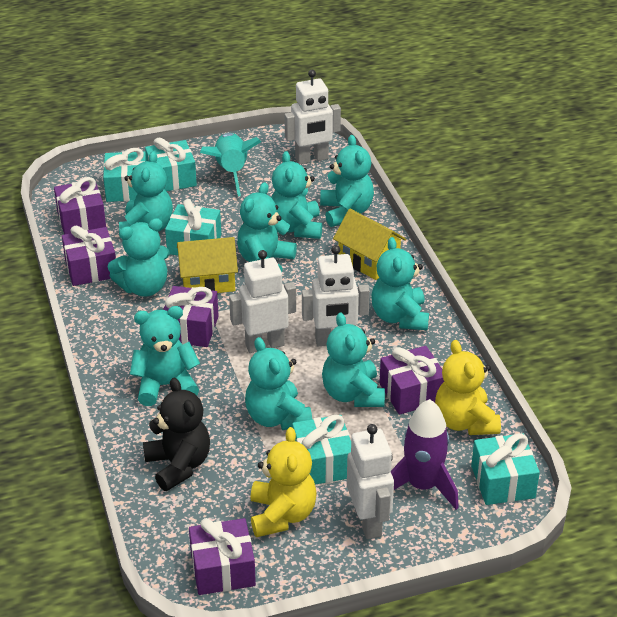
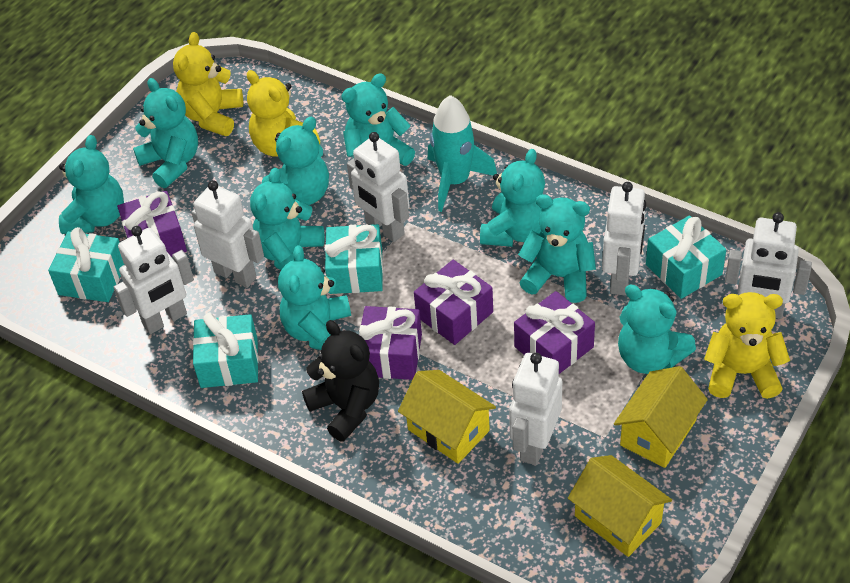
purple gift: [54,177,106,235] [62,225,116,286] [163,286,219,347] [189,518,256,595] [380,346,444,415] = 5 -> [117,190,187,257] [359,306,422,380] [414,260,493,345] [514,291,595,374] = 4
purple rocket: [390,399,459,510] = 1 -> none = 0
turquoise gift: [103,148,146,202] [145,138,197,191] [165,199,221,256] [292,414,351,485] [471,433,540,505] = 5 -> [48,227,125,302] [193,313,259,388] [325,224,383,294] [646,215,726,299] = 4
white robot: [229,250,296,353] [285,70,341,164] [302,245,370,346] [347,424,394,539] = 4 -> [114,226,194,334] [191,180,264,288] [347,132,410,242] [509,353,562,465] [602,182,646,296] [725,212,812,319] = 6
yellow house: [177,237,238,293] [333,209,406,280] = 2 -> [398,370,496,464] [568,455,672,557] [614,366,708,468] = 3
yellow teddy bear: [250,427,317,537] [435,340,501,435] = 2 -> [173,32,243,136] [247,70,320,156] [704,292,790,399] = 3

